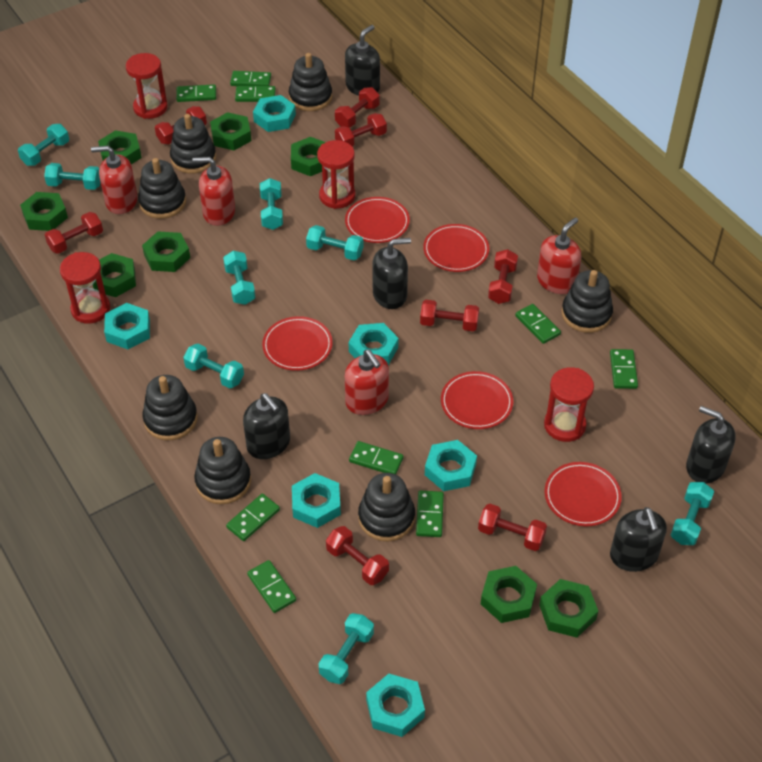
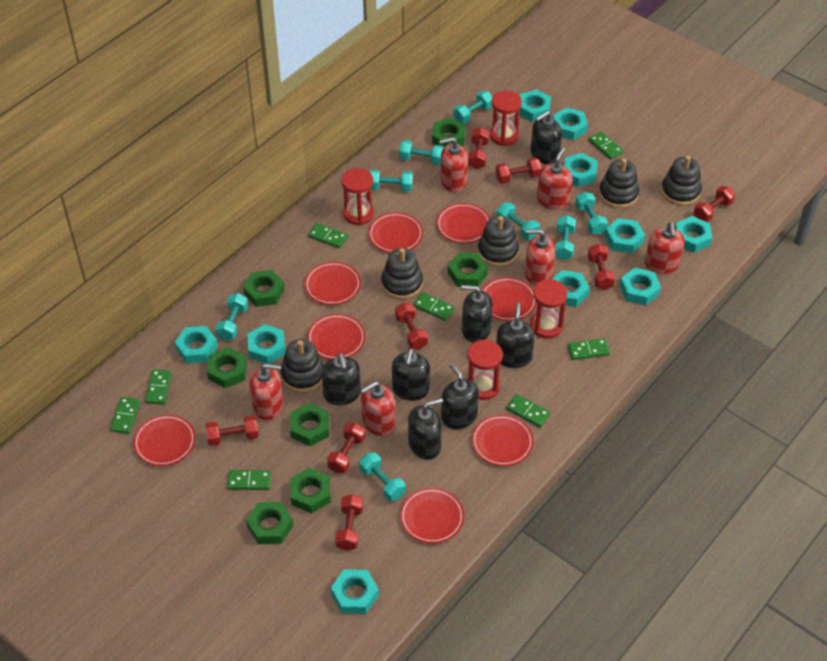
black soap dispenser: [243,393,290,459] [345,25,380,96] [372,238,411,309] [610,507,667,572] [686,406,736,484] = 5 -> [322,353,361,405] [392,349,430,401] [408,398,443,460] [441,363,479,429] [461,285,493,343] [496,302,535,368] [531,111,562,164] = 7
black stacking toy: [138,158,186,219] [142,375,198,440] [170,114,216,174] [194,437,251,504] [289,53,332,111] [358,473,415,541] [562,270,613,333] = 7 -> [281,339,324,392] [381,248,423,299] [478,216,519,266] [599,158,639,208] [661,156,702,205] = 5
green domino: [176,84,216,102] [226,493,280,541] [230,71,271,86] [235,86,276,102] [247,560,296,613] [349,441,403,474] [416,491,444,537] [515,304,561,344] [610,349,638,389] = 9 -> [110,397,141,434] [145,370,172,404] [227,470,271,490] [308,223,348,248] [413,292,455,321] [506,394,551,427] [568,338,610,360] [588,131,623,160] = 8
green nut: [20,192,68,231] [93,253,136,297] [98,130,142,164] [142,231,190,272] [210,112,251,150] [291,137,325,176] [481,566,537,623] [539,579,598,638] = 8 -> [207,347,247,388] [243,270,285,307] [246,502,293,544] [290,403,329,446] [290,468,331,513] [432,118,466,147] [448,253,488,287] = 7
red plate: [262,316,333,371] [345,197,410,243] [423,224,489,272] [441,371,513,429] [545,462,622,526] = 5 -> [133,414,196,466] [304,262,361,305] [307,314,366,360] [368,212,423,253] [400,488,464,544] [436,203,490,243] [472,415,534,466] [481,277,537,321] = 8
red soap dispenser: [91,146,138,214] [192,157,235,226] [345,350,389,415] [537,218,581,294] = 4 -> [249,363,283,420] [361,381,395,436] [439,137,468,192] [525,229,556,286] [537,147,573,210] [645,222,685,274] = 6
turquoise nut: [104,303,150,349] [253,95,296,132] [292,473,341,528] [348,323,398,365] [366,674,425,737] [425,440,477,491] = 6 -> [175,326,218,363] [247,324,286,364] [331,569,379,614] [519,90,551,122] [552,270,590,307] [553,107,588,140] [564,153,598,187] [605,218,645,253] [620,268,661,305] [675,216,712,253] = 10

